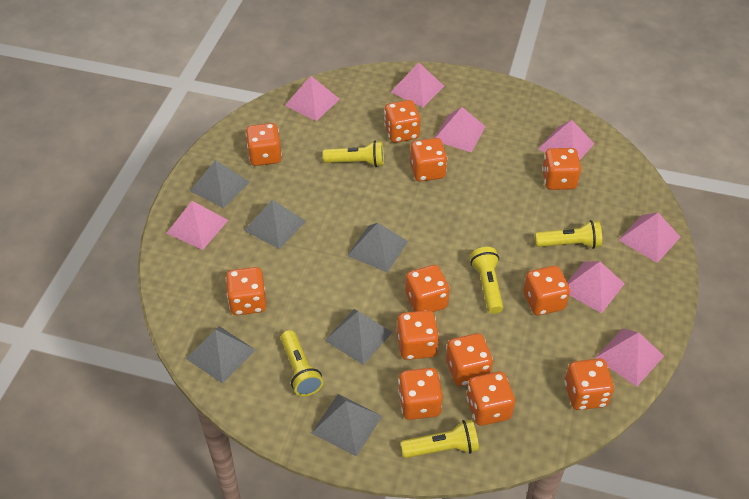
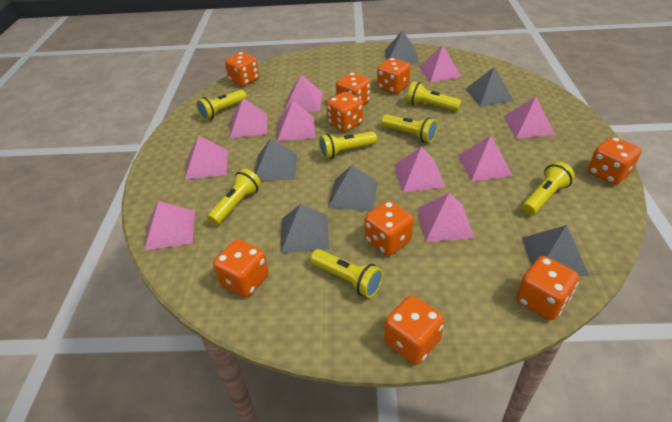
orange dice: [226,267,266,315] [246,123,282,166] [384,100,420,143] [397,310,439,360] [398,368,443,420] [405,265,450,312] [410,138,447,181] [446,333,493,386] [466,372,515,426] [524,266,570,315] [542,148,581,190] [564,358,614,410] = 12 -> [213,239,269,297] [225,52,259,86] [326,92,363,132] [336,72,371,105] [365,201,414,256] [377,58,411,94] [384,295,444,364] [517,256,579,320] [588,137,641,185] = 9
pink pyramid: [166,201,228,250] [285,76,340,121] [391,63,444,107] [435,107,486,153] [538,120,595,161] [567,261,625,313] [595,328,664,387] [619,213,680,263] = 8 -> [144,201,195,251] [185,136,228,179] [230,98,267,138] [277,101,315,141] [285,75,323,111] [394,146,445,192] [417,192,474,242] [419,45,462,82] [458,136,513,181] [503,96,555,138] = 10
yellow flashlight: [281,330,323,396] [323,140,384,167] [400,420,479,458] [470,247,503,314] [535,220,602,249] = 5 -> [196,90,247,120] [207,168,261,225] [310,249,383,298] [319,131,377,159] [381,114,438,143] [407,81,461,111] [522,162,575,215] = 7

